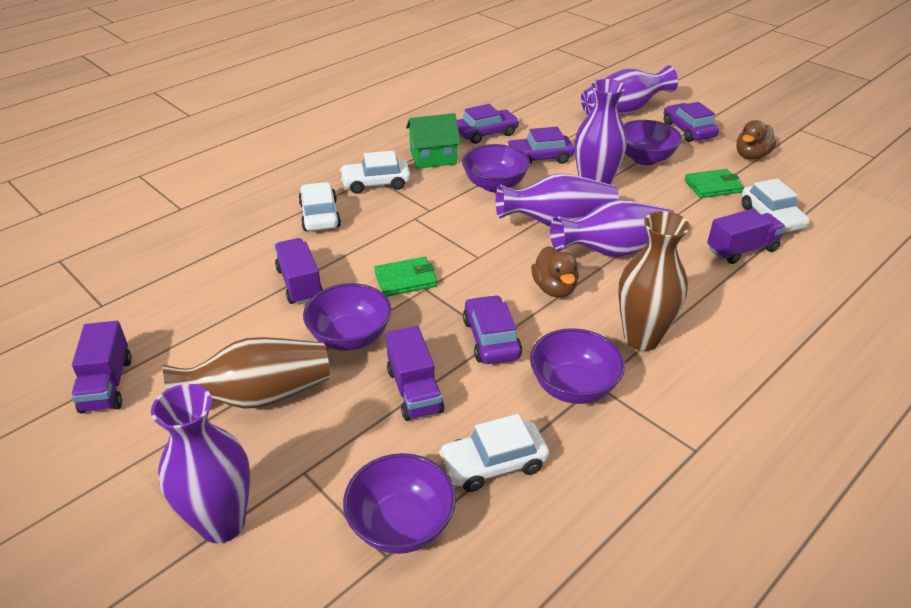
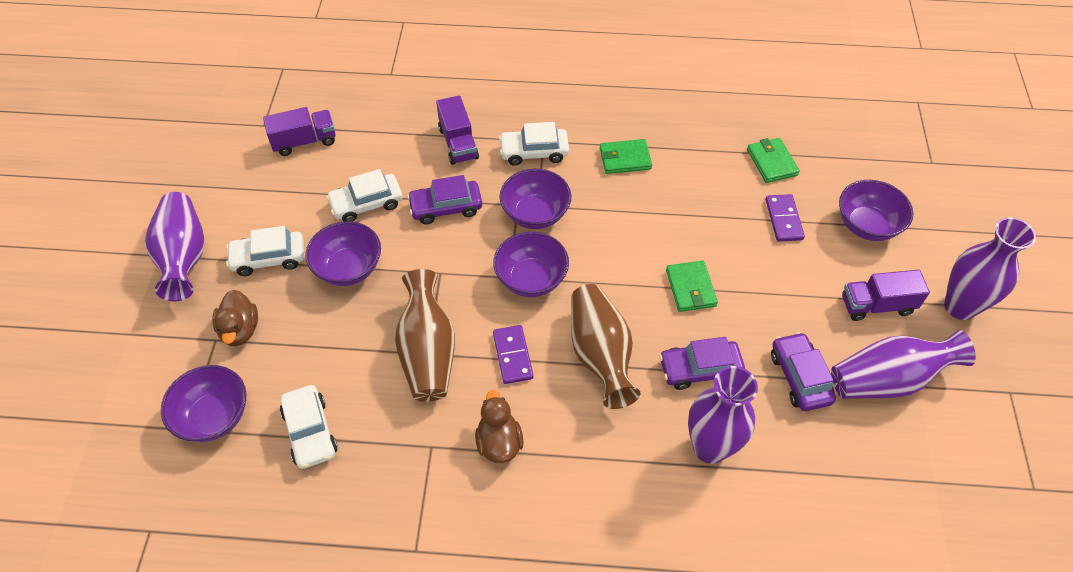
green house: [406,113,461,169] = 1 -> none = 0
green wallet: [374,257,437,297] [684,169,744,198] = 2 -> [600,139,652,174] [666,261,718,312] [747,138,800,183] = 3
purple car: [457,104,520,144] [463,295,522,364] [506,127,574,165] [664,102,719,142] = 4 -> [407,175,482,224] [659,337,745,390] [771,332,836,411] = 3
purple domino: none = 0 -> [493,325,533,384] [765,194,805,242] = 2
purple truck: [71,321,132,413] [274,238,323,305] [386,326,444,421] [707,209,786,264] = 4 -> [263,107,336,156] [436,95,479,165] [842,270,930,321] = 3
purple vase: [151,384,250,543] [496,173,619,226] [550,200,675,257] [575,79,627,185] [581,65,678,115] = 5 -> [145,192,205,301] [688,366,758,464] [831,330,976,399] [944,217,1036,320] = 4

